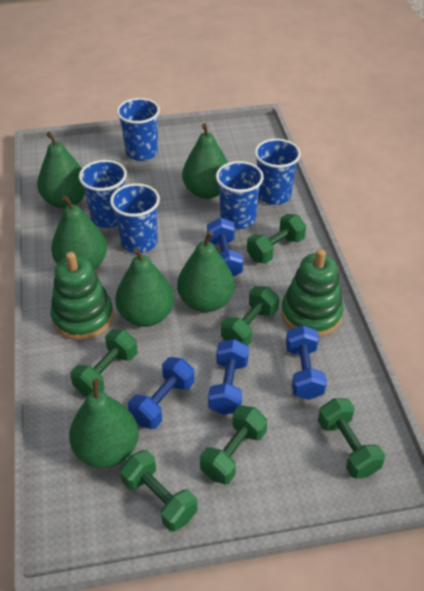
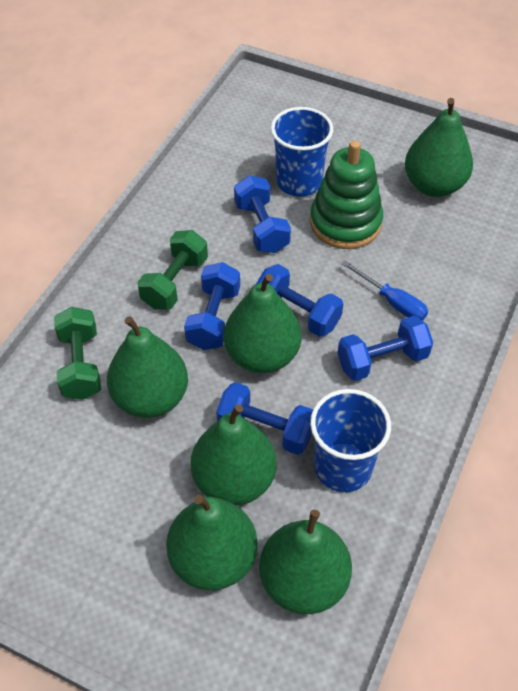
blue cup: [79,160,127,228] [110,183,160,253] [117,98,160,161] [216,161,264,229] [254,139,301,205] = 5 -> [271,107,333,197] [310,389,391,492] = 2
blue dumbbell: [128,357,195,429] [207,218,243,277] [208,339,249,415] [286,325,327,400] = 4 -> [184,262,240,350] [216,382,313,455] [234,175,291,253] [256,264,343,337] [338,316,433,381] = 5
blue screwdriver: none = 0 -> [341,261,428,321] = 1
green dumbbell: [70,329,137,396] [120,450,198,531] [200,405,267,484] [221,286,279,346] [247,214,306,264] [318,398,385,478] = 6 -> [54,307,101,400] [137,230,208,310] = 2
green stacking toy: [51,252,113,340] [281,249,343,337] = 2 -> [310,140,383,249] = 1

